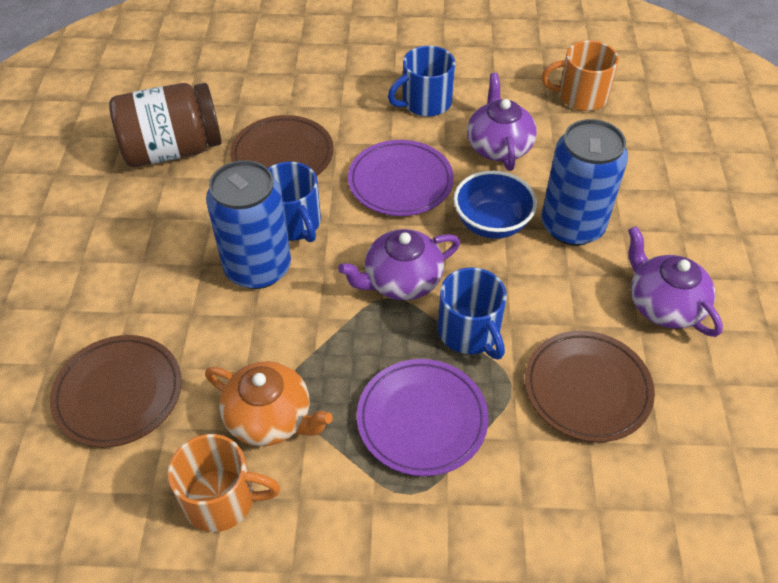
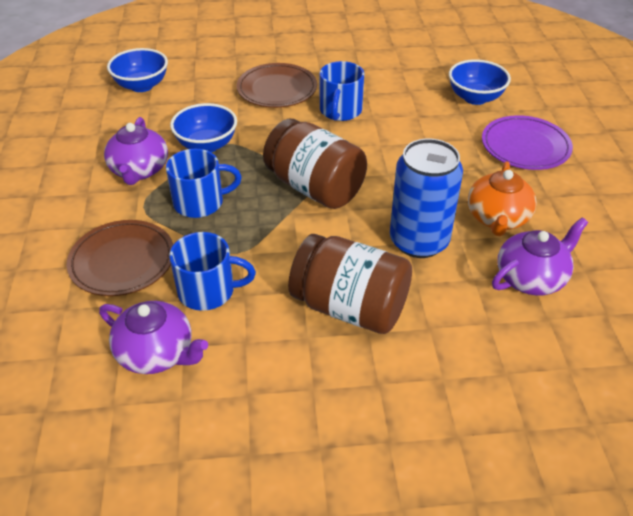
blue bowl: [453,171,537,239] = 1 -> [107,48,168,92] [170,103,237,152] [449,59,511,105] = 3
blue can: [206,160,291,289] [541,119,628,246] = 2 -> [390,139,463,258] = 1
brown jar: [109,83,222,167] = 1 -> [263,119,367,209] [288,234,412,334] = 2
brown plate: [50,335,182,448] [230,115,334,176] [525,331,655,442] = 3 -> [67,220,173,296] [237,63,317,108] = 2
orange mug: [168,434,280,532] [541,40,619,111] = 2 -> none = 0
purple plate: [348,140,454,216] [357,359,488,476] = 2 -> [482,115,573,170] = 1

